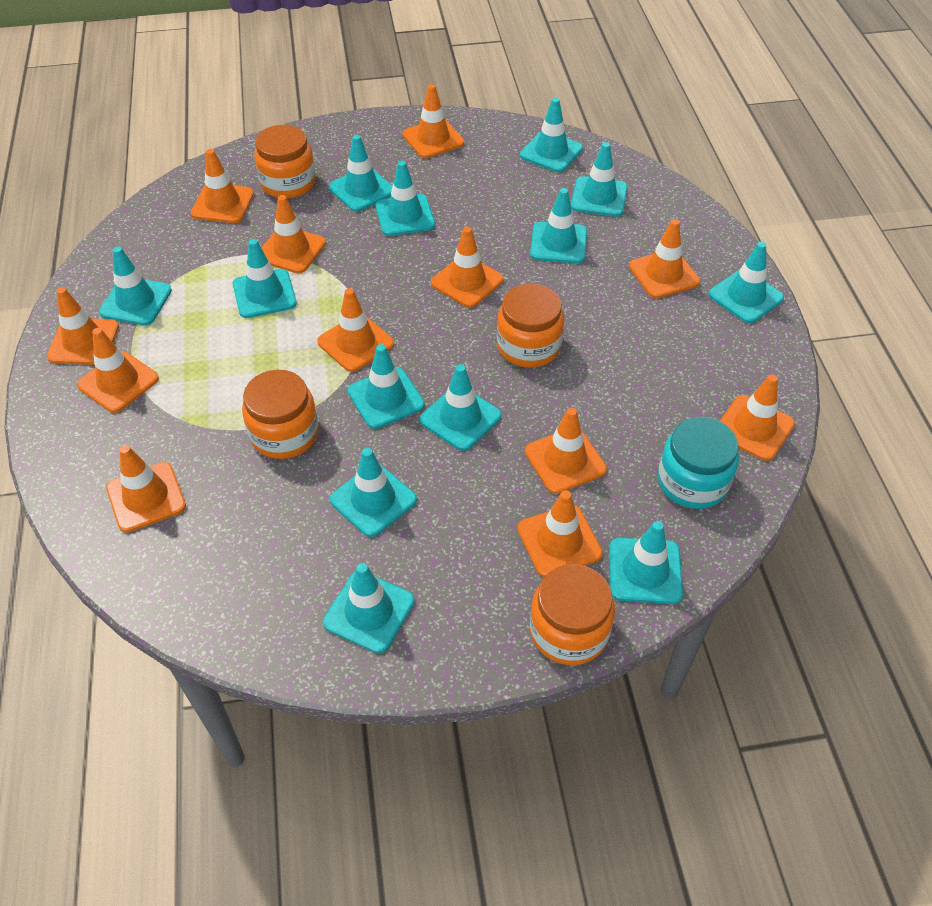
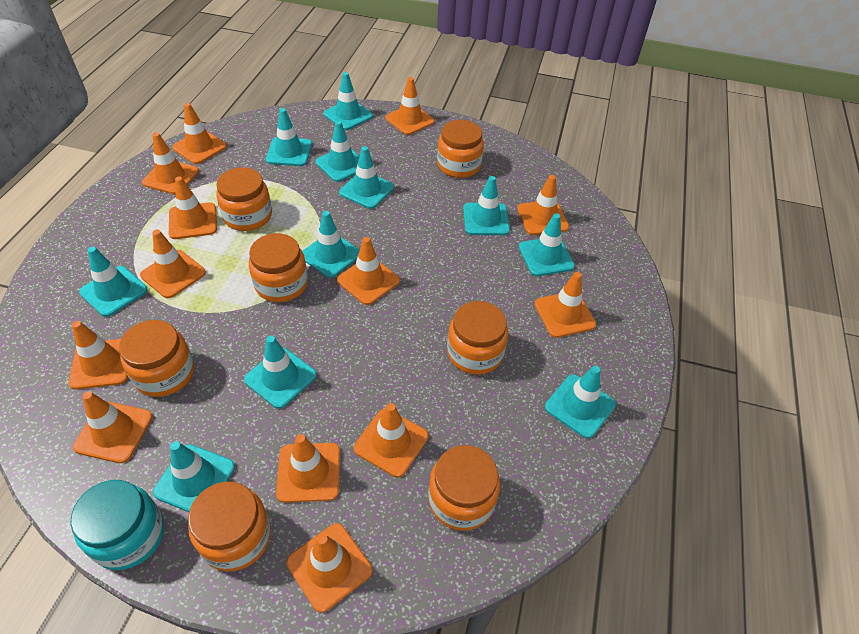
orange jar: [242,370,319,459] [254,125,316,199] [497,284,564,368] [530,564,615,665] = 4 -> [119,320,194,397] [188,482,271,571] [216,167,272,231] [249,233,308,302] [428,445,500,531] [437,120,484,178] [447,301,508,375] = 7
orange traffic cone: [47,287,119,365] [77,328,159,413] [106,445,186,533] [191,149,254,223] [262,195,326,273] [317,288,394,372] [402,84,464,158] [431,226,504,308] [517,490,603,577] [525,408,607,494] [629,219,700,299] [720,374,795,461] = 12 -> [68,321,128,390] [73,391,153,463] [140,230,206,298] [142,132,199,194] [169,176,217,239] [172,103,227,164] [276,434,340,503] [286,523,372,613] [337,237,400,305] [354,403,428,477] [385,77,435,135] [517,175,569,235] [534,272,596,338] = 13
turquoise traffic cone: [99,247,172,325] [233,239,297,318] [323,563,415,653] [329,135,392,212] [330,448,417,537] [348,344,425,429] [375,161,435,236] [420,364,501,451] [520,97,583,172] [530,188,587,263] [571,142,628,217] [609,521,683,604] [709,242,784,323] = 13 -> [79,247,147,317] [153,441,235,512] [244,336,317,409] [266,108,312,166] [302,211,360,278] [315,121,360,182] [324,72,373,130] [339,146,394,209] [463,176,510,235] [519,213,575,276] [545,366,616,439] = 11

